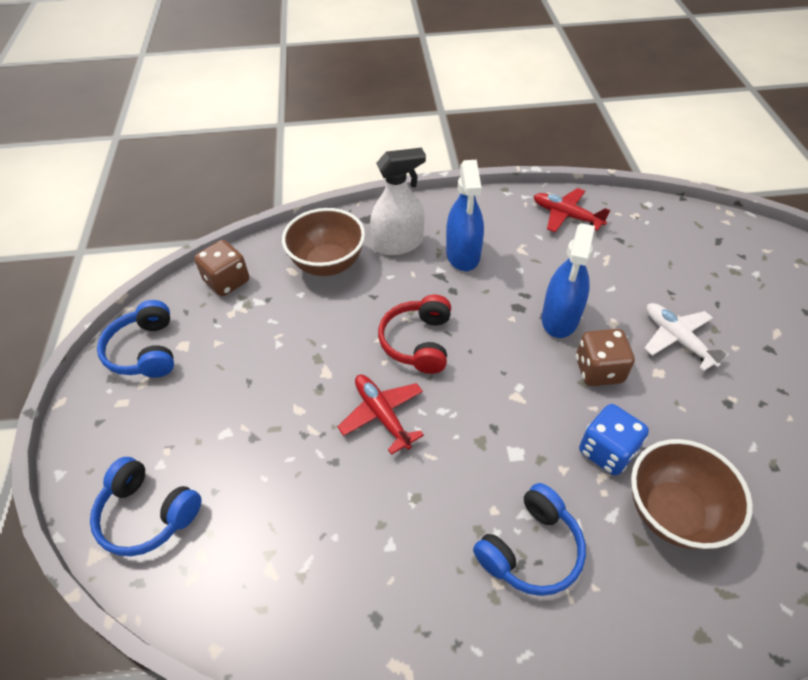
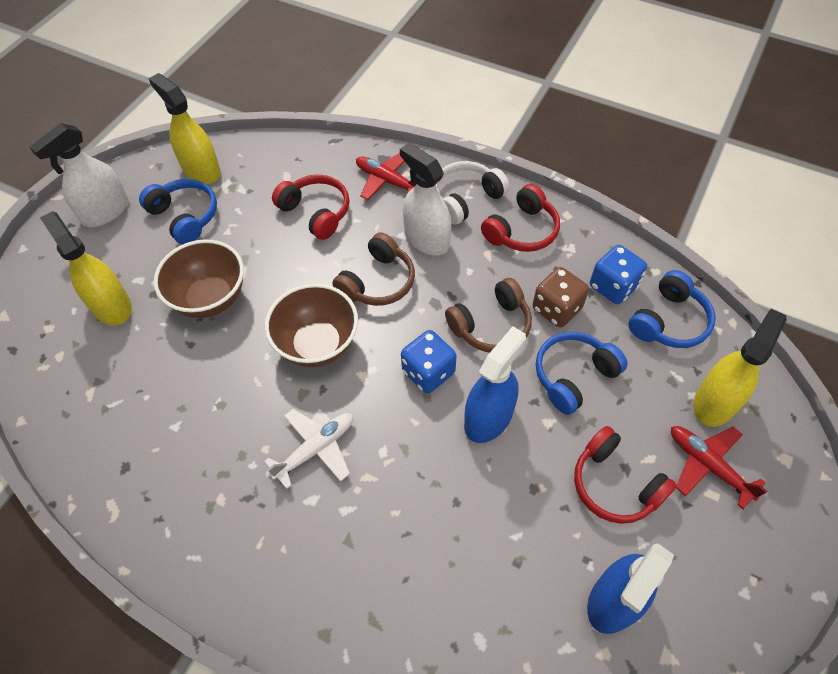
blue dice: [579,404,649,476] = 1 -> [401,330,457,394] [590,245,647,304] = 2
brown dice: [194,240,249,296] [576,329,635,386] = 2 -> [533,267,589,328] = 1
brown headphones: none = 0 -> [332,232,415,306] [445,278,532,352] = 2
red headphones: [378,295,451,374] = 1 -> [272,174,349,240] [481,184,560,252] [574,426,677,524] = 3
white headphones: none = 0 -> [436,161,510,225] = 1
white spray bottle: [370,148,426,255] = 1 -> [30,123,128,227] [400,143,451,256] = 2
yellow spray bottle: none = 0 -> [40,211,132,326] [148,73,221,184] [694,308,787,427] = 3

